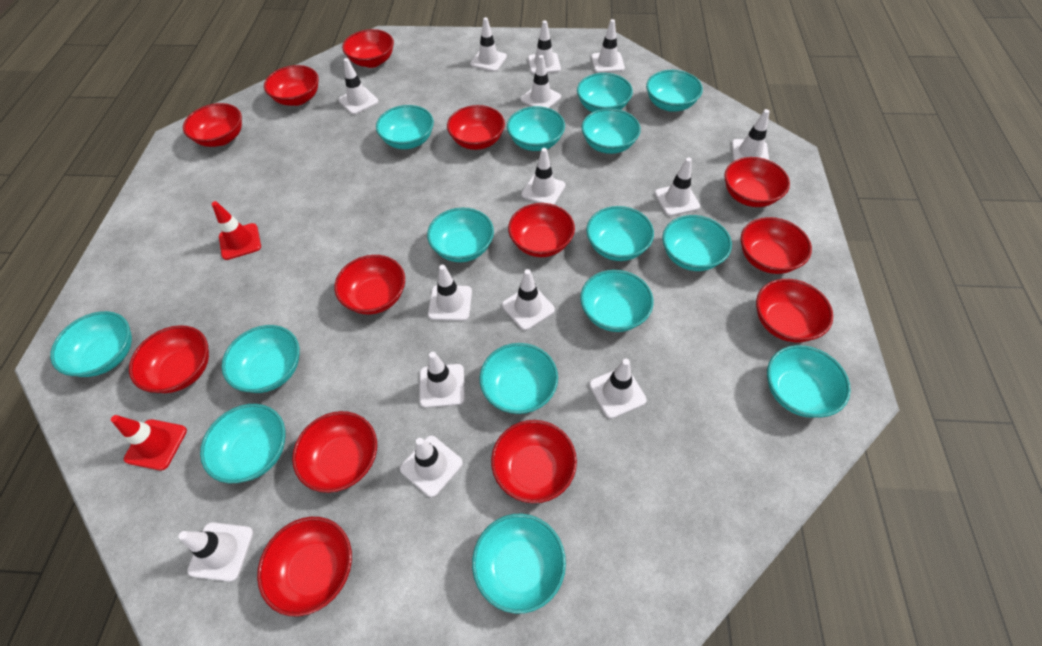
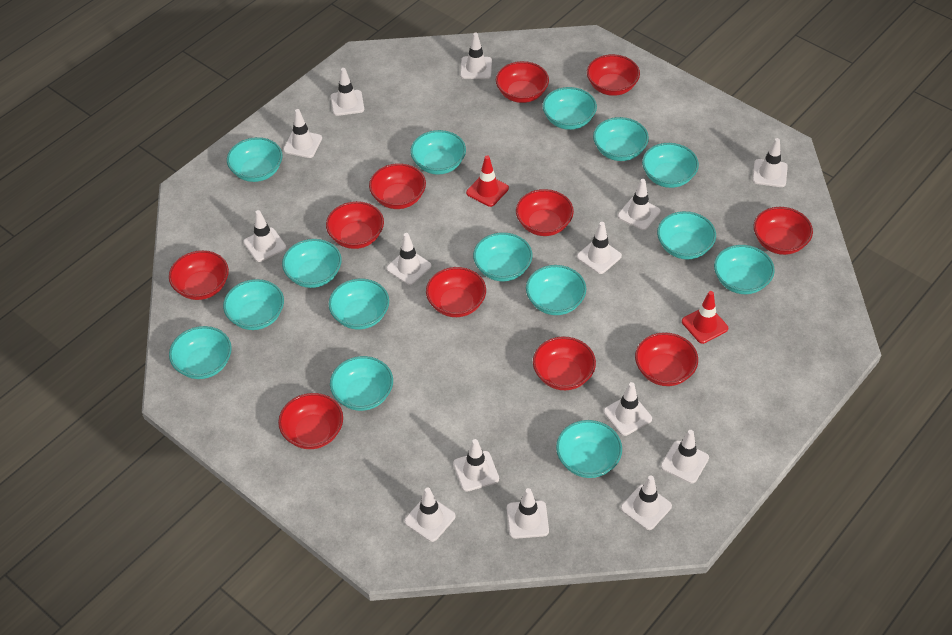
red bowl: [129,325,209,393] [183,103,242,147] [257,517,352,616] [264,65,319,106] [292,411,377,493] [334,255,405,314] [342,29,394,68] [447,105,505,150] [491,420,577,503] [508,203,575,257] [724,157,790,207] [741,217,812,274] [756,279,833,342] = 13 -> [169,250,229,300] [278,393,343,449] [326,201,384,249] [369,163,426,209] [426,267,486,317] [496,61,549,103] [516,189,574,236] [533,336,596,390] [587,54,640,96] [635,332,698,386] [754,207,813,255] = 11

